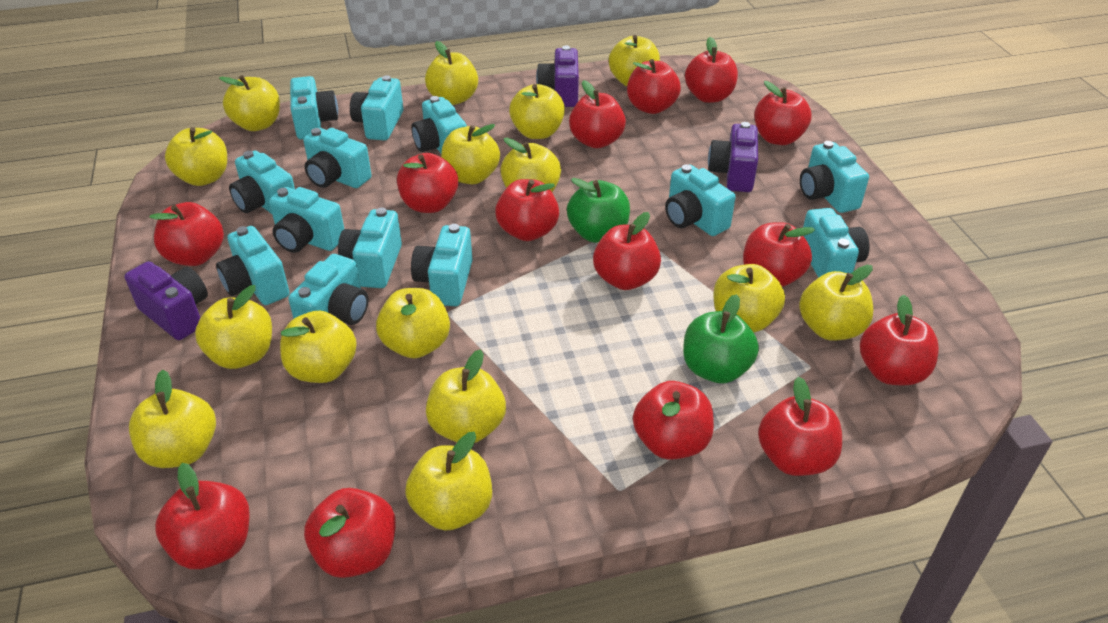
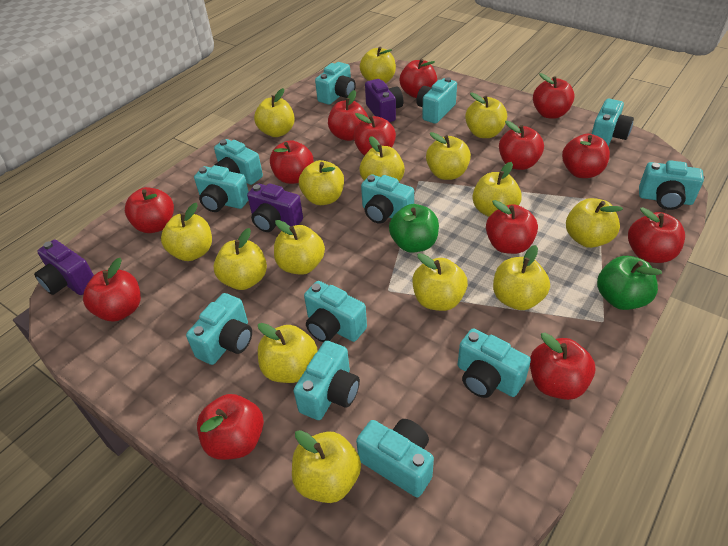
red apple: [149,202,224,266] [155,463,250,569] [304,488,396,578] [397,153,458,213] [495,179,559,241] [569,80,626,148] [593,212,661,290] [627,59,681,114] [633,381,714,460] [685,37,738,103] [743,222,815,287] [754,81,812,145] [758,377,842,476] [860,295,939,385] = 14 -> [83,258,141,321] [125,187,174,233] [197,394,264,460] [270,140,314,184] [328,90,368,141] [353,113,396,156] [400,59,437,98] [486,200,538,254] [499,121,544,170] [530,333,596,400] [533,73,575,119] [562,134,610,178] [628,207,685,263] = 13
turquoise camera: [216,226,290,305] [229,151,295,214] [269,187,344,253] [288,254,368,325] [290,76,338,139] [303,128,372,188] [338,208,402,288] [350,75,403,141] [411,96,467,153] [411,224,473,306] [665,164,736,236] [800,141,869,213] [803,208,870,278] = 13 -> [186,293,252,365] [194,165,249,212] [214,139,263,185] [294,341,360,420] [304,281,367,342] [315,62,356,105] [356,419,434,497] [361,174,414,224] [416,77,457,124] [458,328,531,398] [592,99,634,146] [639,160,704,210] = 12

